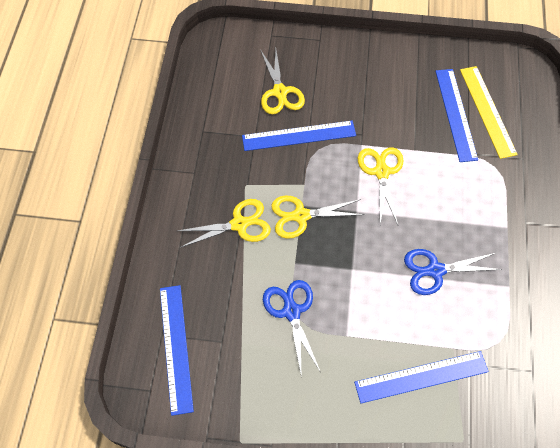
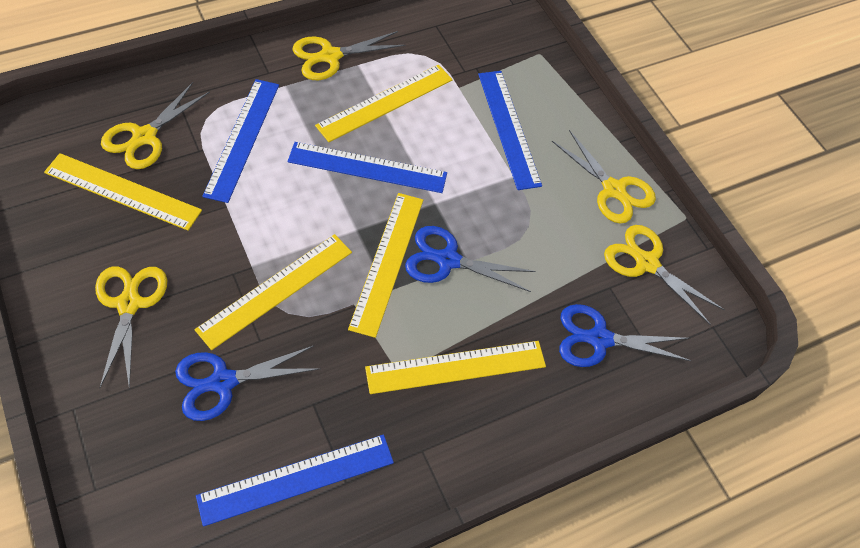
blue scissors: [263,280,320,378] [404,249,502,295] = 2 -> [175,346,321,421] [405,226,536,292] [559,304,691,367] = 3
yellow ruler: [460,66,518,159] = 1 -> [44,153,202,231] [195,234,352,350] [315,65,453,142] [348,193,423,338] [365,341,546,394] = 5
yellow scissors: [178,199,271,248] [261,50,305,114] [271,196,365,239] [358,147,404,225] = 4 -> [95,266,167,389] [101,82,210,169] [292,31,406,80] [552,130,656,223] [604,225,725,325] = 5

